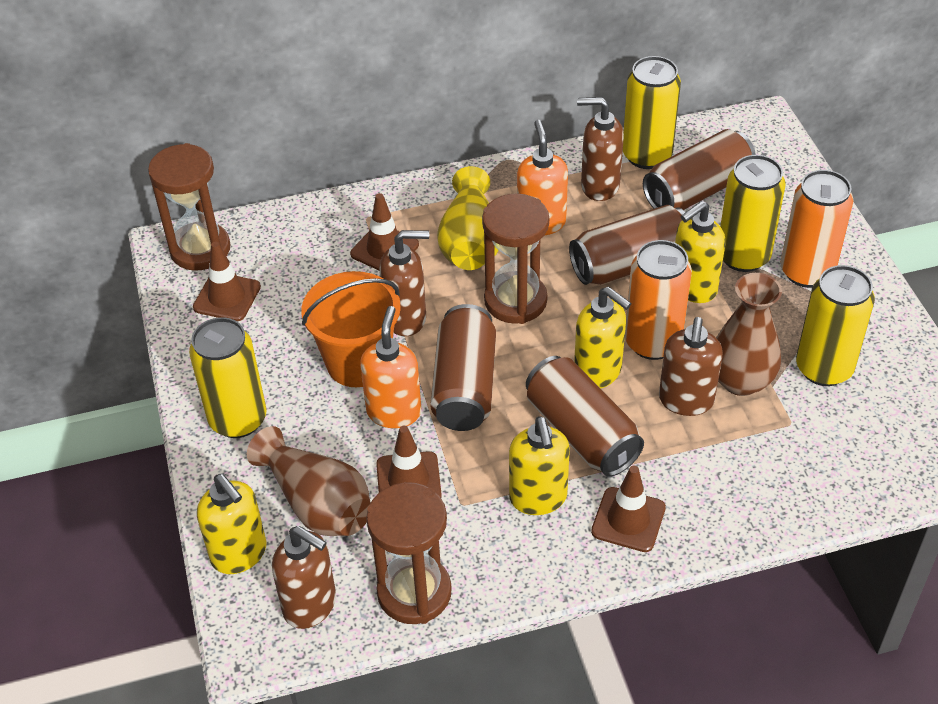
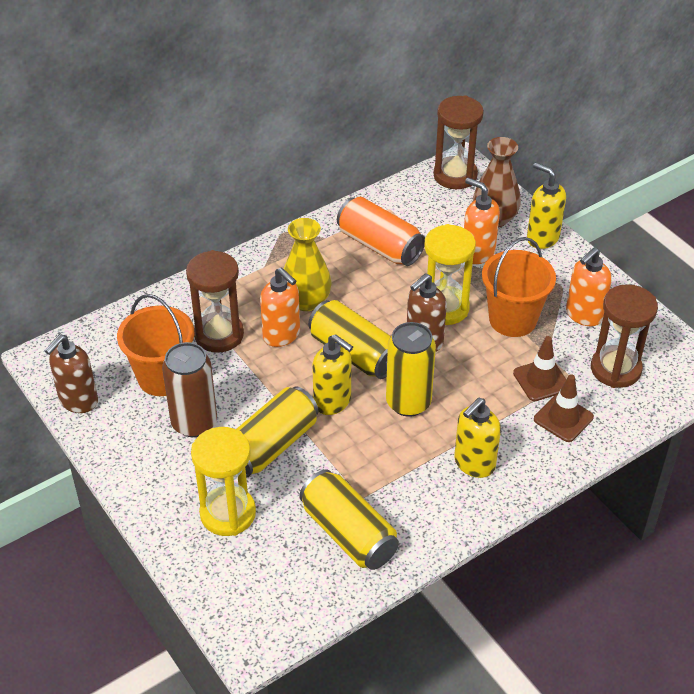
brown can: [430,304,496,431] [526,356,644,477] [569,205,685,285] [643,129,756,210] = 4 -> [162,342,217,437] = 1
brown soap dispenser: [272,526,336,629] [379,230,429,336] [577,97,624,201] [659,317,723,416] = 4 -> [44,334,98,413] [407,273,447,352] = 2
brown traffic cone: [193,241,261,321] [350,193,419,270] [376,426,442,497] [591,466,666,552] = 4 -> [513,336,566,401] [534,374,594,442] = 2
brown vase: [247,426,371,536] [716,273,782,396] = 2 -> [473,137,521,228] = 1
orange bucket: [301,271,401,387] = 1 -> [117,294,194,396] [482,237,556,337] = 2
orange can: [625,240,692,360] [781,170,853,288] = 2 -> [337,197,425,266] = 1
orange soap dispenser: [360,306,421,428] [517,120,568,235] = 2 -> [260,267,300,347] [464,178,500,264] [566,247,612,326] = 3
yellow hourglass: none = 0 -> [191,427,256,536] [424,224,476,325] = 2
yellow soap dispenser: [197,474,267,574] [509,416,570,515] [574,287,631,388] [675,201,726,303] = 4 -> [312,334,353,415] [454,398,501,478] [527,162,566,249] = 3

